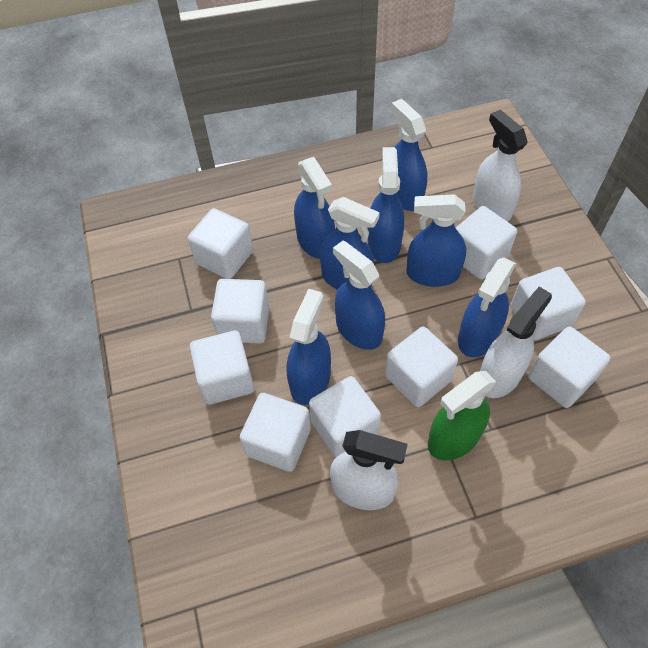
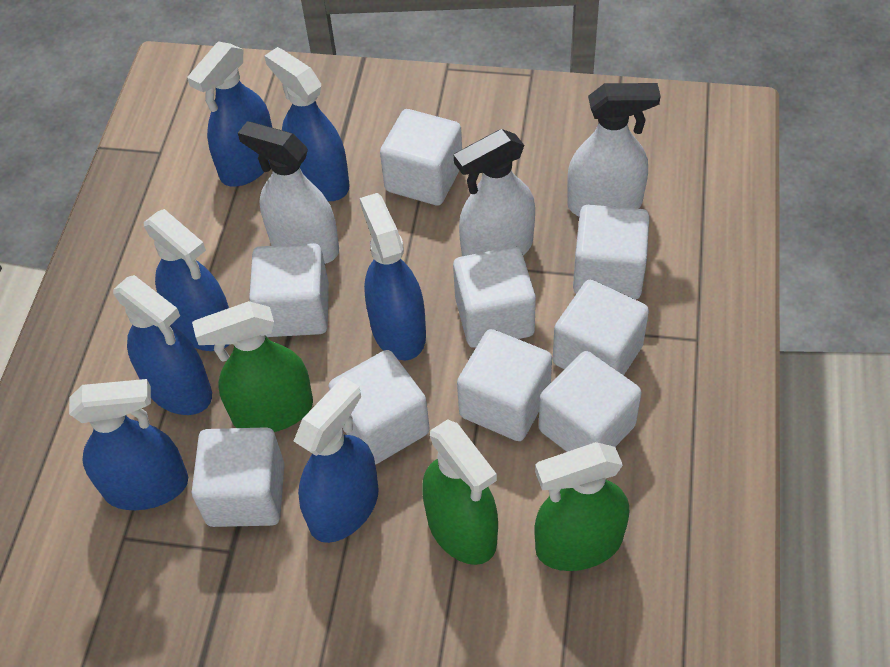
blue spray bottle: [287,289,331,405] [294,157,335,259] [320,197,380,290] [333,241,385,350] [368,147,404,263] [391,99,427,211] [406,194,466,287] [458,257,516,357] = 8 -> [69,379,188,510] [113,275,212,415] [144,209,230,351] [187,41,272,187] [264,47,350,201] [294,377,379,543] [360,193,426,360] = 7
green spray bottle: [428,371,496,461] = 1 -> [192,301,313,432] [422,419,498,565] [534,442,629,571] = 3

